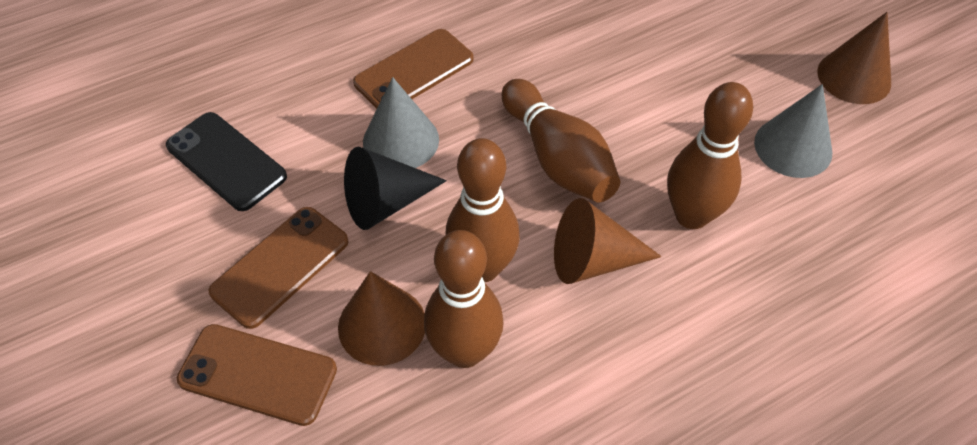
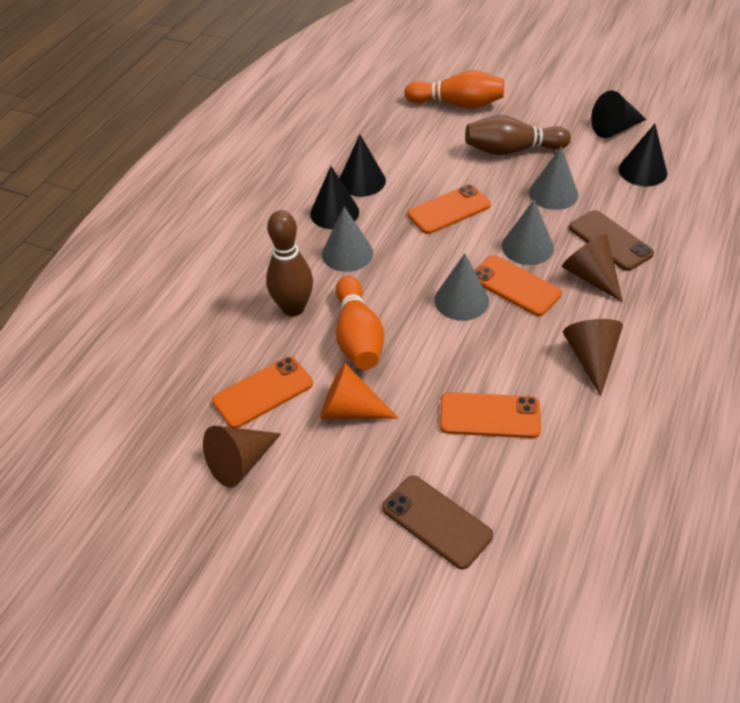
black cone: [344,147,447,230] = 1 -> [310,166,359,229] [339,134,386,197] [591,91,646,138] [618,124,667,186] = 4
black phone: [166,112,287,211] = 1 -> none = 0
brown bowling pin: [424,230,504,368] [445,138,520,282] [502,79,620,202] [667,82,753,229] = 4 -> [266,210,313,317] [465,115,571,155] = 2
brown phone: [177,324,337,426] [208,207,349,329] [353,29,474,109] = 3 -> [382,475,493,569] [569,210,654,271] = 2
grey cone: [363,77,439,168] [754,84,832,178] = 2 -> [322,206,373,272] [434,253,489,321] [502,199,554,265] [529,146,578,210] = 4
orange bowling pin: none = 0 -> [336,276,384,370] [404,70,504,109] = 2
orange cone: none = 0 -> [320,362,398,419] = 1
orange phone: none = 0 -> [212,356,313,428] [407,184,491,234] [440,392,541,438] [474,255,562,316] = 4

